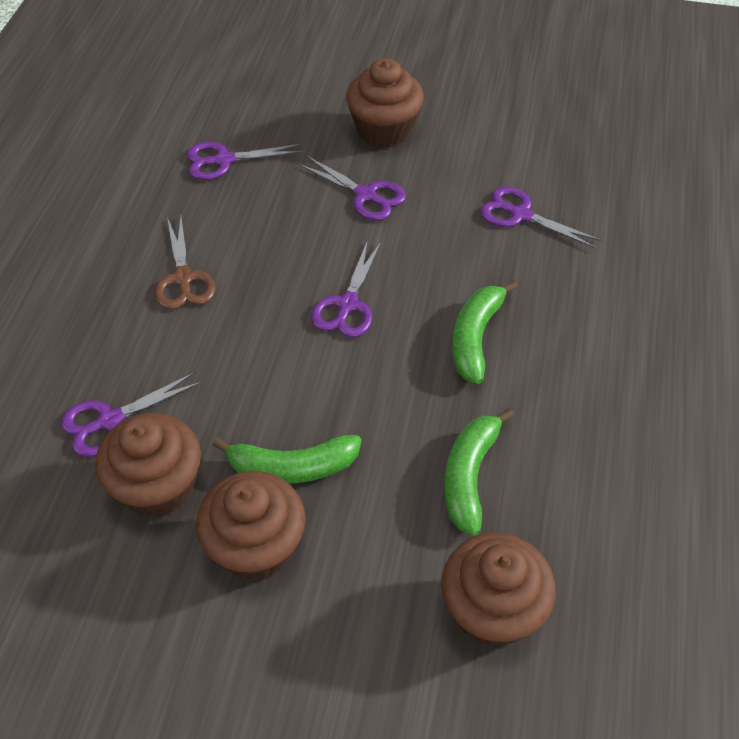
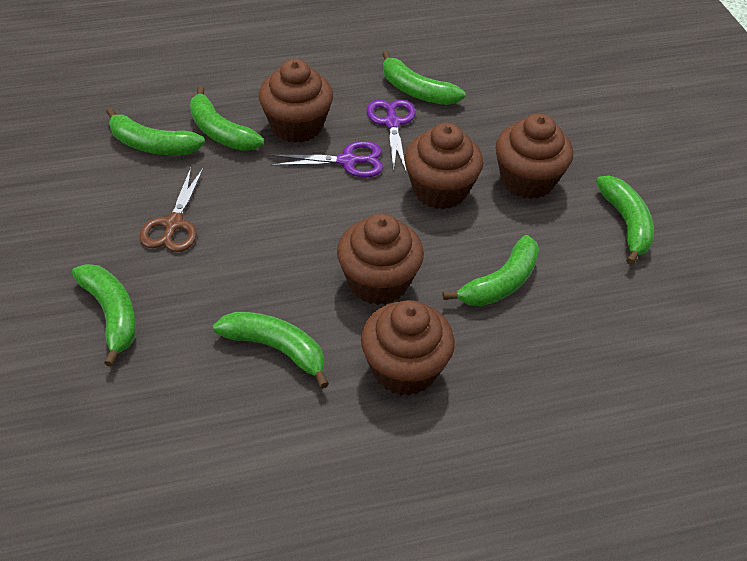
brown cupcake: [95,413,201,518] [196,471,306,580] [346,58,424,147] [441,532,556,647] = 4 -> [259,59,333,143] [337,213,424,305] [361,300,455,396] [405,123,483,209] [496,113,573,199] = 5
green banana: [213,435,362,483] [445,408,514,536] [452,281,518,384] = 3 -> [72,264,136,367] [106,108,205,155] [190,86,264,151] [213,312,329,389] [382,51,465,105] [443,235,539,306] [596,176,654,265] = 7
purple scissors: [61,372,202,457] [187,142,304,180] [298,156,406,221] [311,240,381,337] [480,186,601,249] = 5 -> [271,141,383,178] [366,99,416,171] = 2

